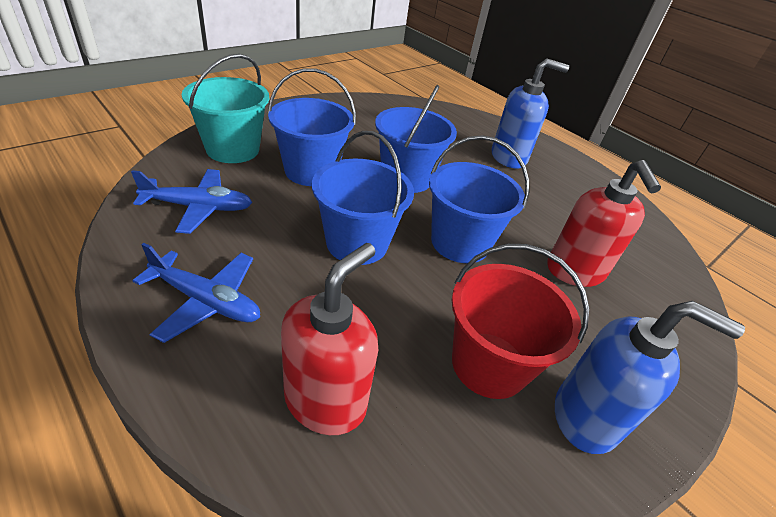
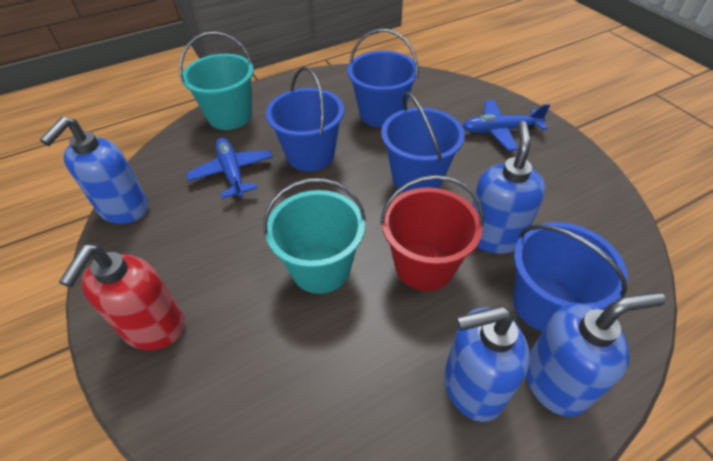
blue soap dispenser: [492,58,569,168] [555,301,745,454] = 2 -> [40,117,148,224] [444,306,530,422] [472,121,546,254] [526,292,666,417] = 4
red soap dispenser: [281,243,378,435] [547,160,661,287] = 2 -> [59,244,185,350] = 1
turquoise bucket: [182,54,269,163] = 1 -> [179,32,254,130] [263,178,366,294] = 2

